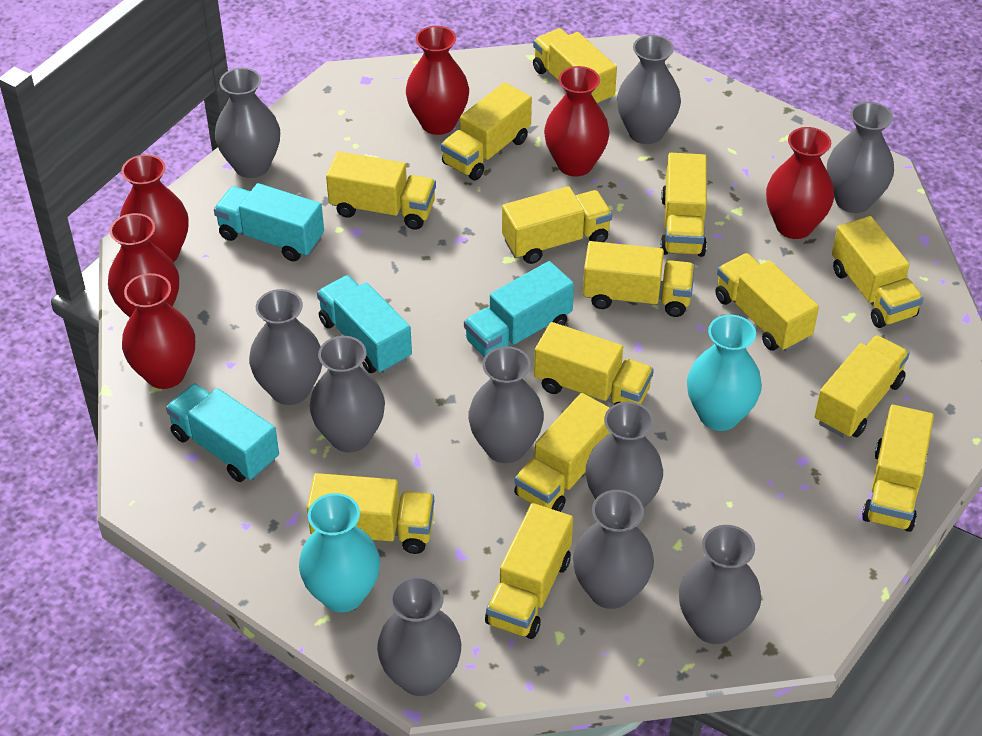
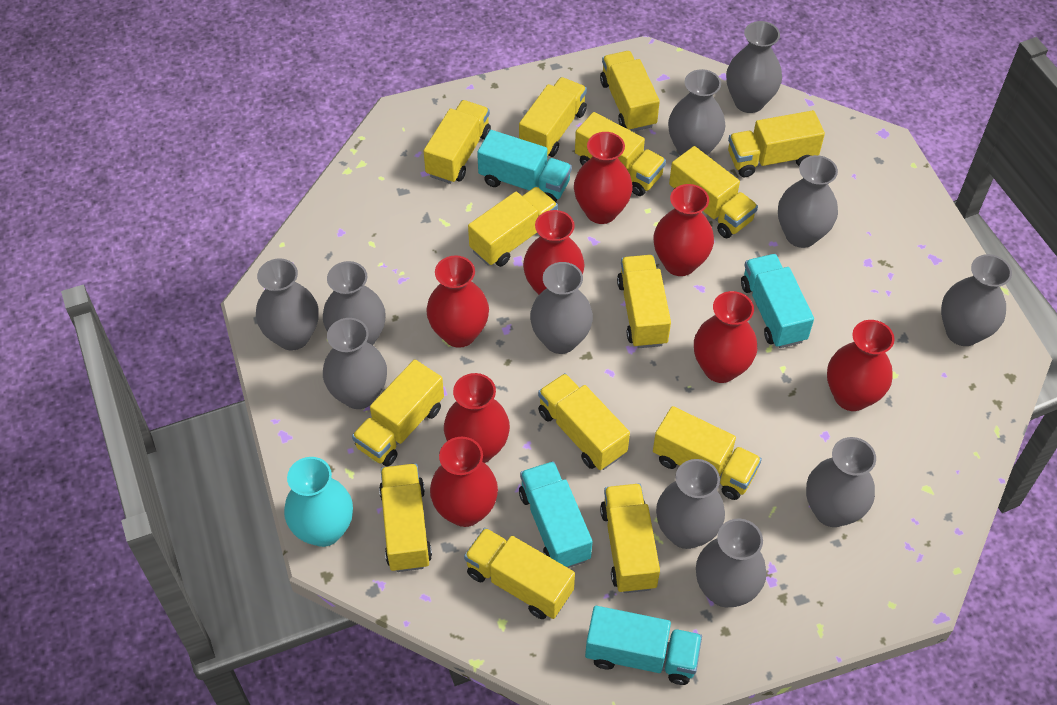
grey vase: [215,68,280,178] [249,289,322,405] [310,336,385,453] [377,576,461,696] [468,346,544,463] [573,490,654,609] [586,401,663,508] [617,35,681,144] [679,525,761,644] [827,102,894,213] = 10 -> [256,258,319,351] [323,261,386,345] [323,318,387,409] [530,262,593,354] [656,459,725,549] [668,69,726,156] [696,518,767,607] [726,21,782,113] [778,155,838,248] [806,437,876,527] [941,254,1012,346] = 11
red vase: [108,213,179,318] [120,154,189,262] [122,273,195,389] [406,26,469,135] [544,66,610,177] [766,127,834,239] = 6 -> [426,255,489,348] [430,437,498,527] [444,373,510,463] [523,210,585,295] [574,132,633,224] [653,184,714,276] [694,291,757,383] [827,320,895,411] = 8
turquoise vase: [299,493,380,612] [687,315,762,431] = 2 -> [284,457,353,547] = 1

